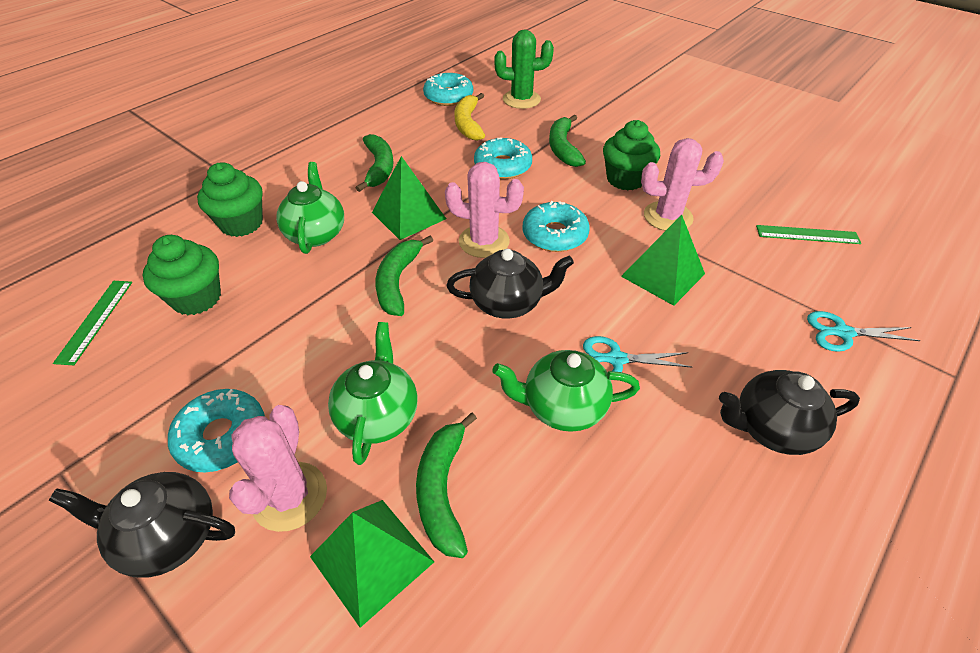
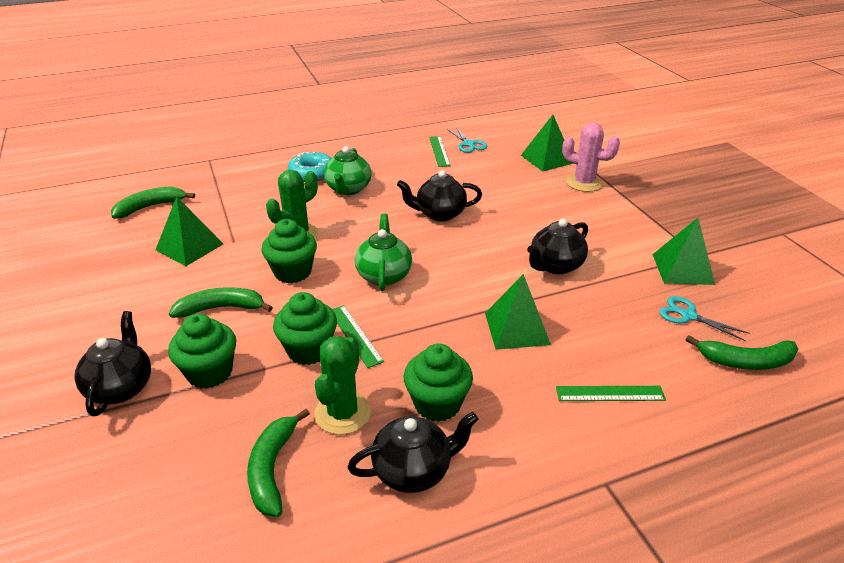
black teapot: [49,472,235,578] [447,249,574,319] [719,370,860,455] = 3 -> [75,311,151,416] [348,412,478,493] [397,170,482,221] [527,219,588,274] = 4
green cactus: [494,29,554,109] = 1 -> [266,170,318,239] [314,336,371,435] = 2
green cupcake: [143,235,221,315] [197,162,263,237] [603,120,660,190] = 3 -> [168,313,236,389] [261,219,317,283] [273,292,337,365] [404,343,473,422] = 4
green pyramid: [310,500,434,628] [372,156,446,240] [621,215,705,306] = 3 -> [156,197,223,266] [485,274,551,350] [521,115,573,172] [652,218,715,285] = 4
green ruler: [53,281,132,365] [756,225,861,244] = 2 -> [332,305,384,368] [429,136,451,167] [556,386,666,401] = 3
green teapot: [276,162,344,254] [328,322,418,465] [492,350,640,432] = 3 -> [324,146,372,195] [355,214,412,291] = 2
pink cactus: [229,405,327,532] [445,162,524,258] [641,138,724,231] = 3 -> [562,123,620,192] = 1
turquoise donut: [168,389,265,472] [423,73,473,106] [474,138,532,179] [522,201,590,252] = 4 -> [288,152,332,182] = 1
yellow banana: [455,93,485,141] = 1 -> none = 0

